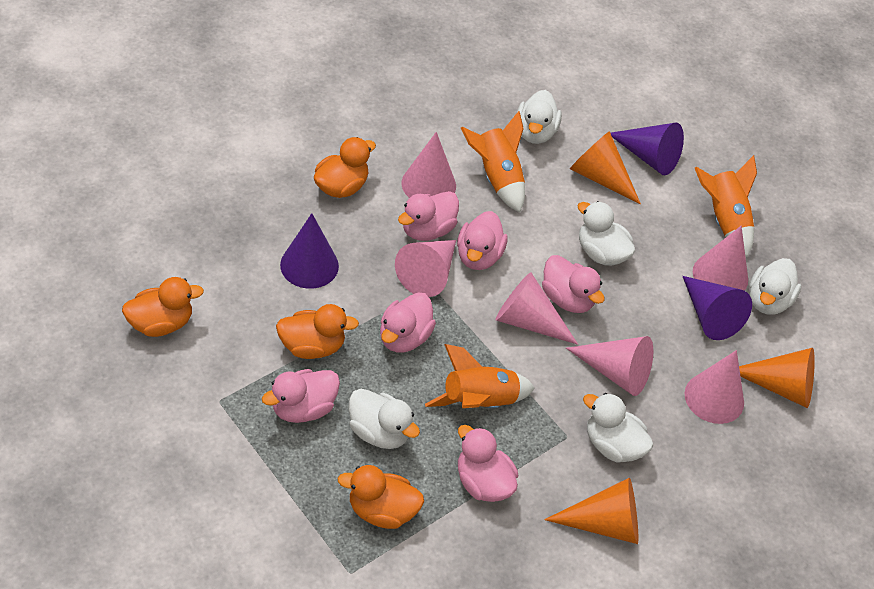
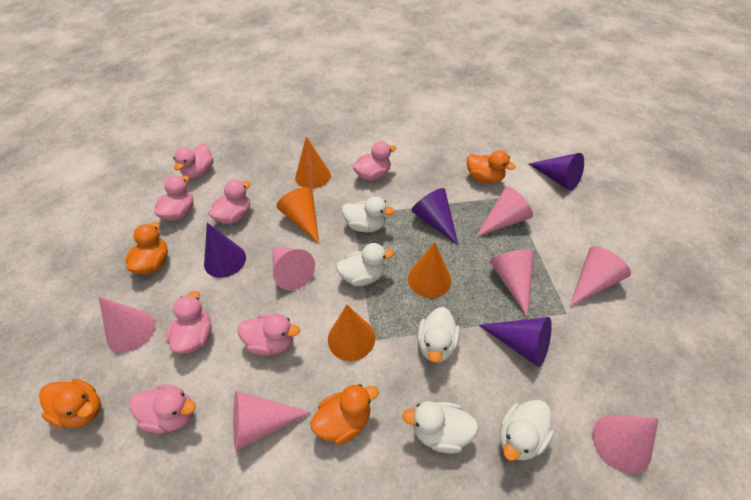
orange cone: [544,478,638,544] [570,131,641,204] [739,348,815,408] = 3 -> [277,187,319,244] [295,137,331,189] [328,305,375,361] [408,242,451,298] = 4
orange rocket: [425,344,535,408] [461,111,525,212] [695,155,757,257] = 3 -> none = 0
pink cone: [395,240,456,297] [401,132,456,198] [495,272,578,345] [566,336,653,396] [685,350,744,424] [693,226,748,291] = 6 -> [99,297,155,353] [233,391,311,451] [272,247,315,290] [476,187,533,237] [490,249,535,316] [570,246,631,307] [592,415,659,474] = 7
pink duck: [262,369,340,423] [380,292,436,352] [398,191,459,241] [457,211,507,270] [458,425,518,502] [542,255,605,313] = 6 -> [129,384,196,434] [154,176,193,221] [166,291,212,354] [173,143,214,179] [208,180,251,224] [238,314,300,356] [353,141,396,181] = 7
purple cone: [280,213,339,289] [611,123,684,175] [683,276,752,340] = 3 -> [204,223,246,278] [411,188,458,245] [479,317,552,367] [529,153,584,191] = 4

